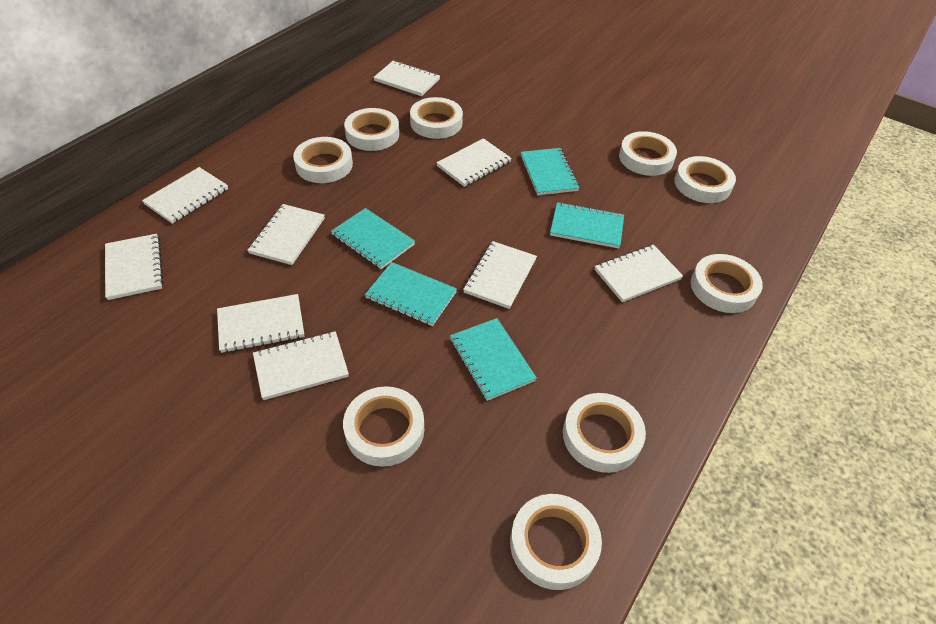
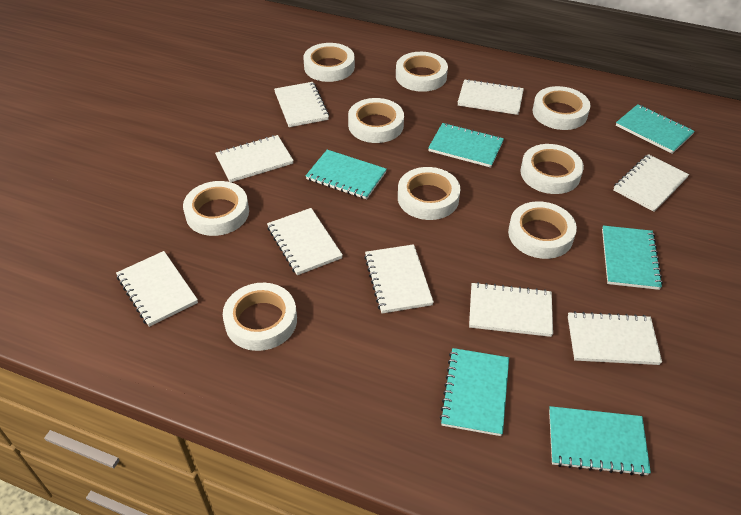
turquoise notebook: [331,208,415,269] [365,262,457,326] [450,318,537,401] [521,148,579,195] [550,202,624,249] = 5 -> [306,150,387,199] [428,123,504,168] [440,348,509,436] [549,406,651,476] [602,226,663,290] [616,104,695,154] = 6

